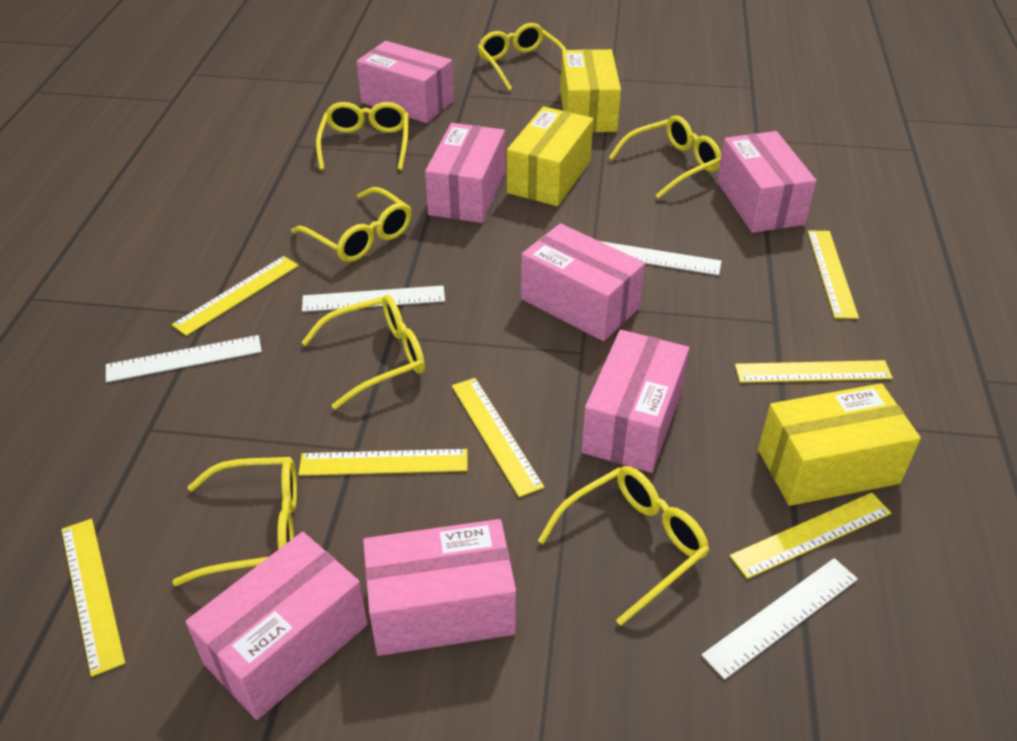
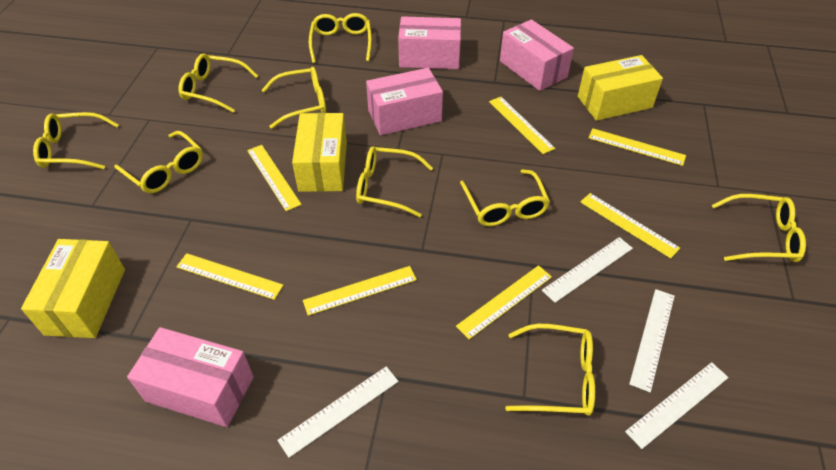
pink box: [185,532,368,720] [356,41,454,123] [363,519,516,656] [425,123,505,223] [521,223,645,341] [581,330,689,473] [717,131,817,233] = 7 -> [127,327,254,427] [366,68,443,135] [398,16,461,69] [500,19,574,91] = 4
yellow glasses: [172,457,297,586] [291,187,412,262] [302,295,425,410] [316,102,408,170] [477,23,566,91] [538,466,710,626] [609,115,721,199] = 7 -> [33,112,119,170] [114,131,203,193] [179,53,258,113] [262,67,326,129] [309,13,372,63] [356,146,433,217] [460,169,550,226] [505,324,595,416] [712,194,806,262] = 9

